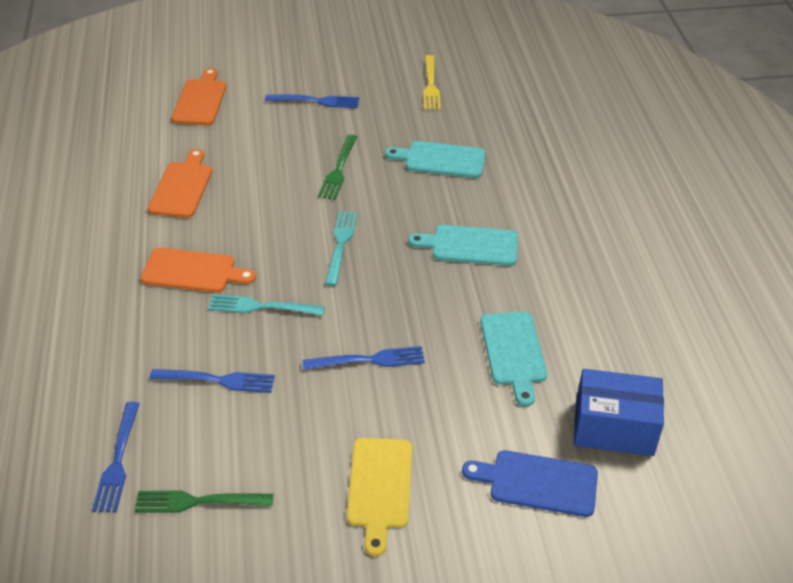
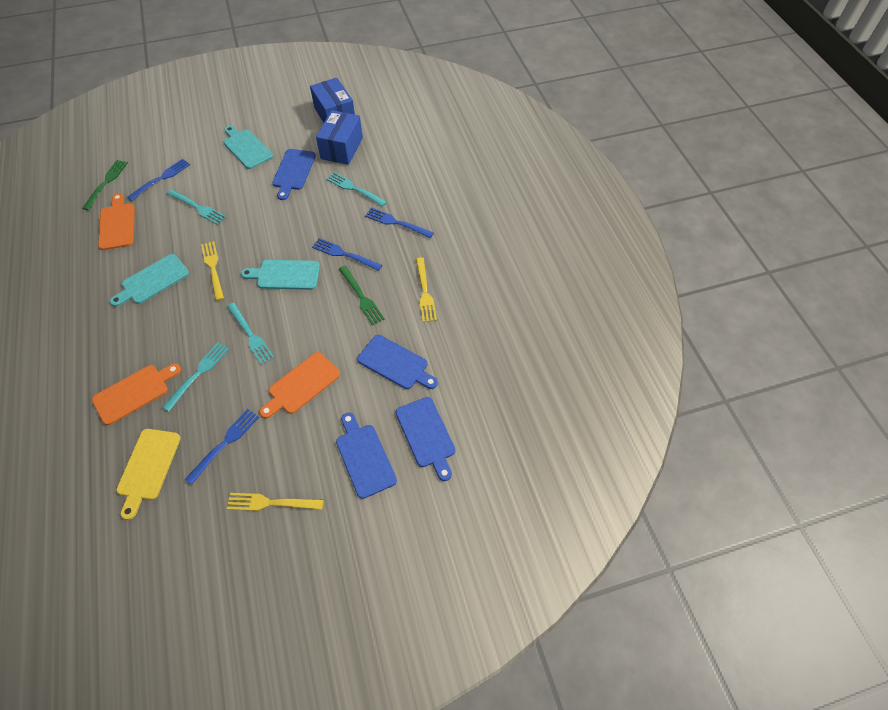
blue box: [574,369,664,456] = 1 -> [310,78,355,123] [316,110,363,165] = 2
blue cutting board: [462,450,598,517] = 1 -> [272,149,316,200] [336,413,397,499] [357,335,438,389] [396,397,456,481] = 4
turquoise fork: [208,294,325,316] [325,211,358,286] = 2 -> [162,342,229,411] [167,189,226,225] [227,303,274,365] [326,172,387,207] = 4
yellow fork: [423,55,441,110] = 1 -> [201,241,224,301] [227,493,324,511] [416,257,437,322] = 3

